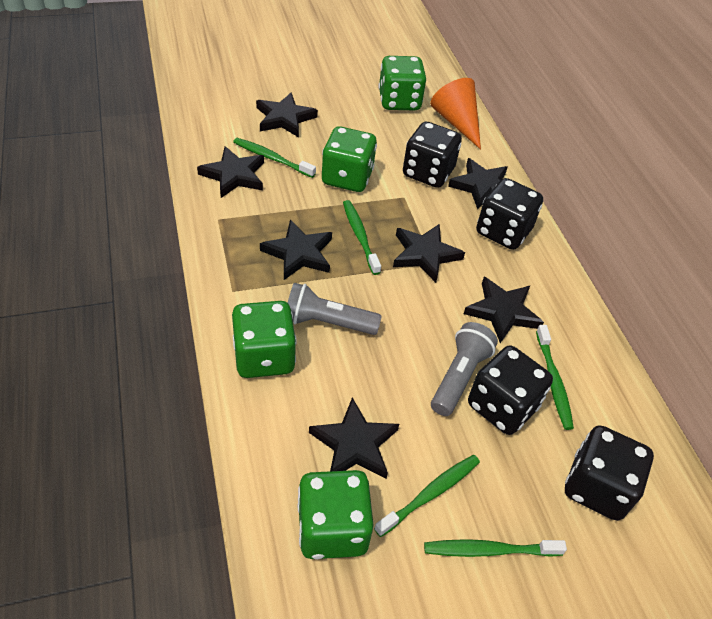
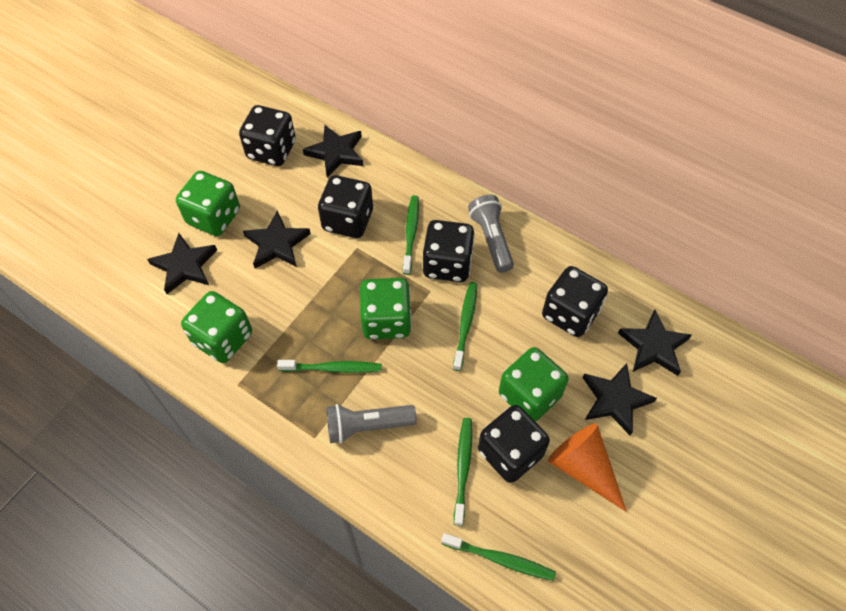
black dice: [403,121,462,188] [468,345,553,435] [476,178,543,250] [565,425,654,521] = 4 -> [239,105,296,166] [318,175,373,238] [423,220,475,282] [478,405,550,483] [542,266,608,337] = 5
black star: [197,146,264,198] [256,92,318,138] [260,220,332,280] [309,397,399,479] [393,224,465,283] [448,158,508,209] [464,277,544,343] = 7 -> [147,233,217,294] [243,211,311,268] [303,125,363,178] [583,363,657,436] [618,309,692,376] = 5

